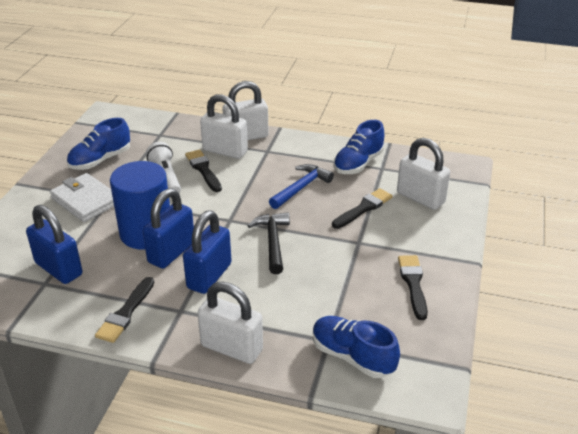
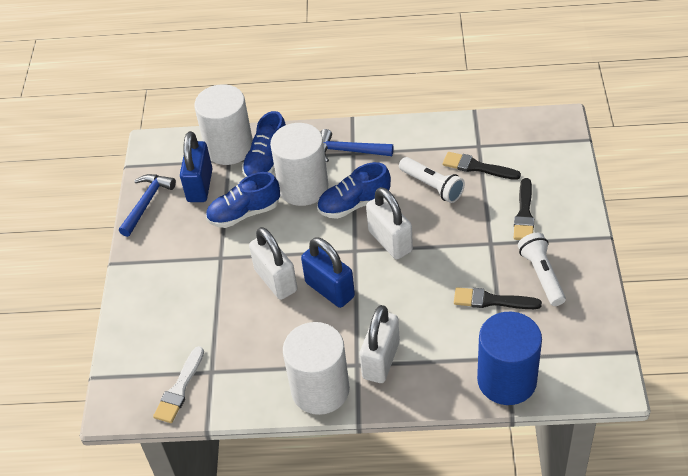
black brush: [95,277,154,343] [185,150,222,192] [332,188,393,229] [398,255,428,320] = 4 -> [443,152,521,180] [454,287,542,309] [514,178,534,240] = 3
black hammer: [248,212,290,274] = 1 -> none = 0
blue hammer: [269,164,334,209] = 1 -> [119,174,176,237] [320,129,393,162] = 2
blue padlock: [26,205,83,284] [143,188,194,269] [183,210,232,294] = 3 -> [180,131,213,202] [301,237,355,308] = 2
white brush: none = 0 -> [153,346,204,423] = 1
white cylinder: none = 0 -> [194,84,253,165] [270,123,328,206] [283,322,350,415] = 3
white flashlight: [146,142,181,193] = 1 -> [399,157,465,203] [518,233,566,306] = 2
white padlock: [197,282,263,364] [200,94,248,159] [222,81,268,140] [397,138,450,210] = 4 -> [249,227,297,300] [360,305,400,383] [366,187,413,259] = 3
white wallet: [50,173,114,222] = 1 -> none = 0

